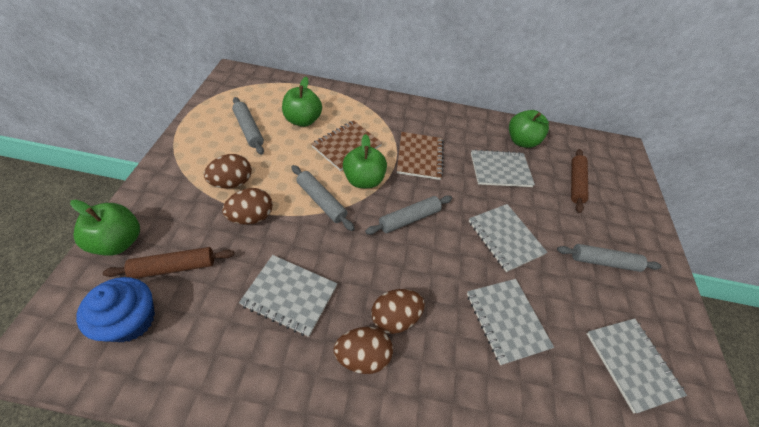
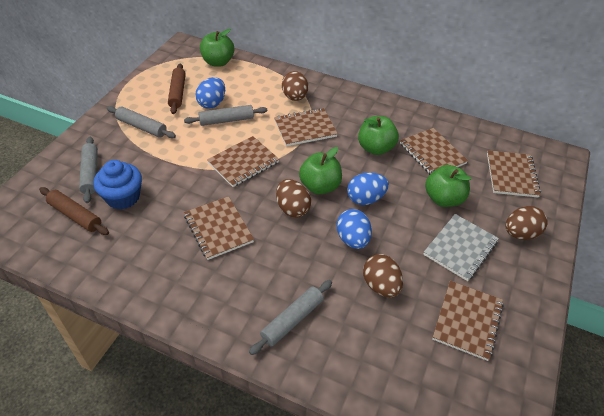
blue egg: none = 0 -> [195,77,225,109] [337,209,372,249] [347,172,389,205] = 3
brown notebook: [311,120,382,171] [397,132,444,180] = 2 -> [184,196,254,260] [207,136,279,187] [274,108,338,146] [400,128,468,175] [432,281,504,361] [487,150,541,198] = 6
grey notebook: [239,255,337,337] [467,279,554,365] [469,204,548,272] [471,149,535,187] [586,318,687,413] = 5 -> [423,214,499,281] = 1

